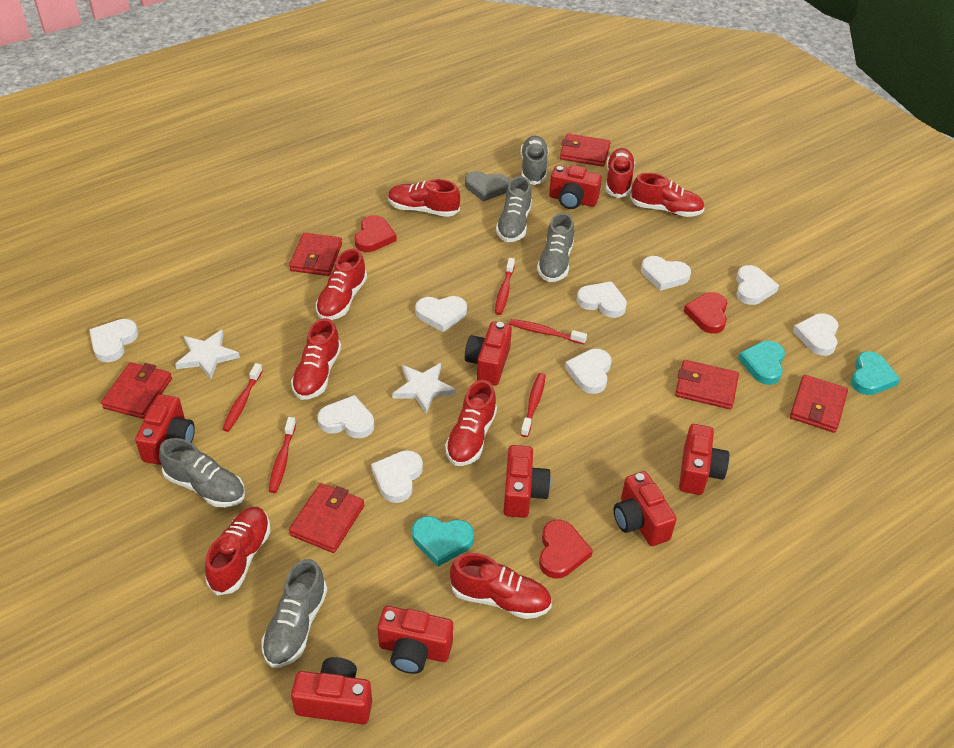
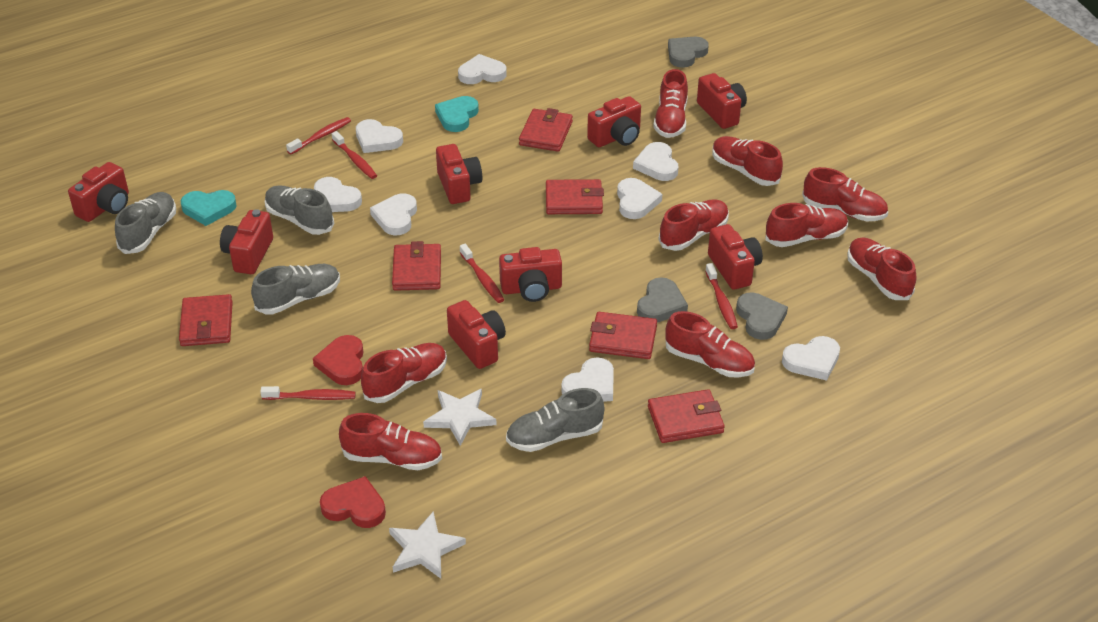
grey heart: [465,171,510,201] = 1 -> [637,277,688,323] [668,37,709,68] [736,293,788,340] = 3
grey shoe: [159,438,245,507] [261,559,327,668] [496,176,532,242] [520,136,549,185] [537,213,574,282] = 5 -> [115,192,176,254] [251,264,340,315] [265,185,334,235] [506,388,604,452] = 4
red heart: [355,215,397,252] [539,520,593,579] [683,292,727,334] = 3 -> [313,335,363,385] [320,476,386,528] = 2
red shoe: [205,507,271,596] [291,318,341,400] [316,248,367,320] [388,179,460,217] [445,380,497,466] [450,553,552,619] [606,148,635,198] [630,173,705,217] = 8 -> [339,413,442,470] [361,343,447,403] [653,69,688,138] [658,199,729,251] [665,311,755,378] [712,136,783,186] [765,203,848,247] [802,167,888,221] [847,237,916,300] = 9
turquoise heart: [412,516,474,567] [738,341,785,385] [851,351,900,395] = 3 -> [181,190,236,226] [435,96,479,132] = 2
white heart: [89,319,138,362] [317,395,374,438] [371,450,423,503] [415,296,467,332] [565,349,611,394] [577,281,627,318] [641,256,691,291] [736,265,779,305] [793,313,839,356] = 9 -> [314,177,362,212] [356,119,403,153] [370,193,417,235] [458,54,507,84] [561,357,614,402] [617,178,662,219] [633,142,678,181] [782,336,840,381] = 8

